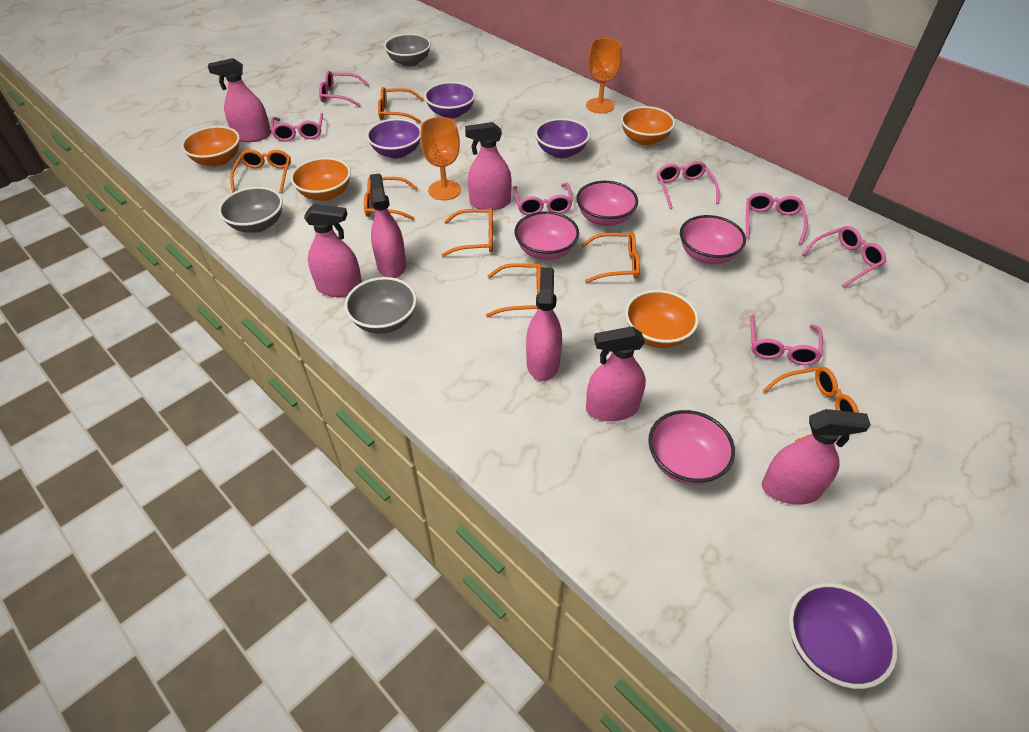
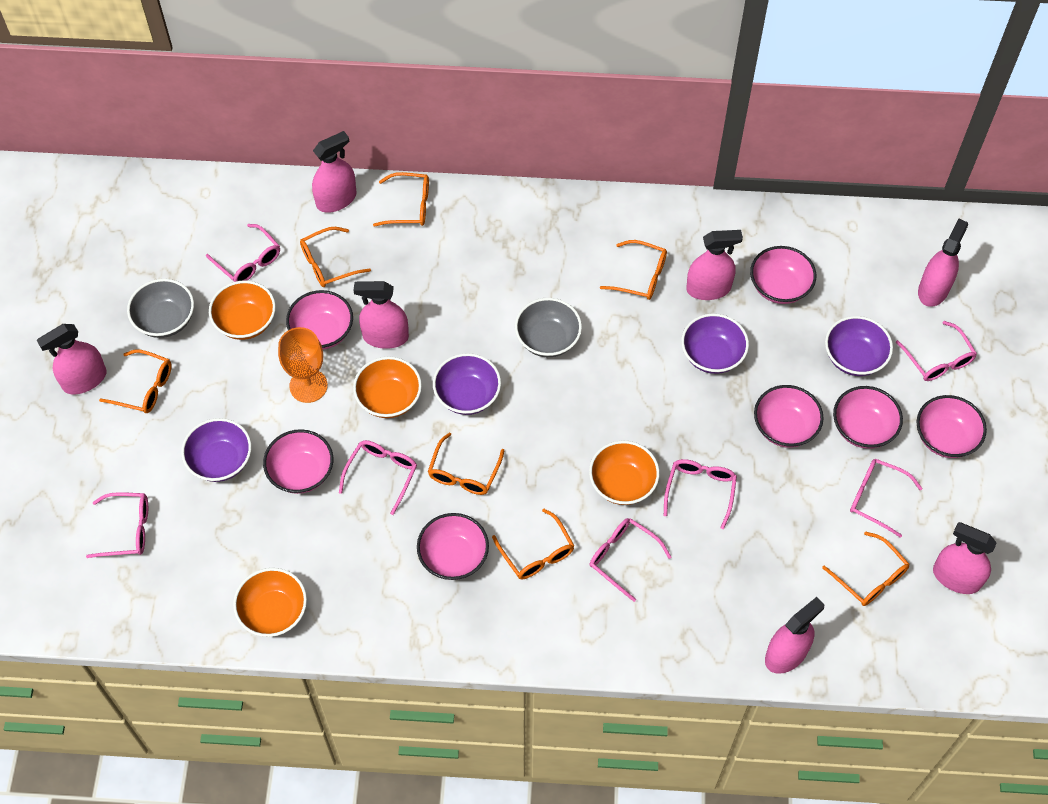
grey bowl: [218,187,283,233] [345,277,417,334] [384,34,431,67] = 3 -> [127,279,194,338] [515,298,582,357] = 2
orange goblet: [420,117,461,200] [586,38,622,113] = 2 -> [278,327,328,403] = 1
pink bowl: [514,211,579,260] [576,181,638,226] [648,410,735,485] [680,215,746,264] = 4 -> [263,429,333,494] [286,290,353,350] [417,513,489,580] [750,246,816,304] [754,385,823,448] [833,386,903,449] [917,395,987,458] = 7

